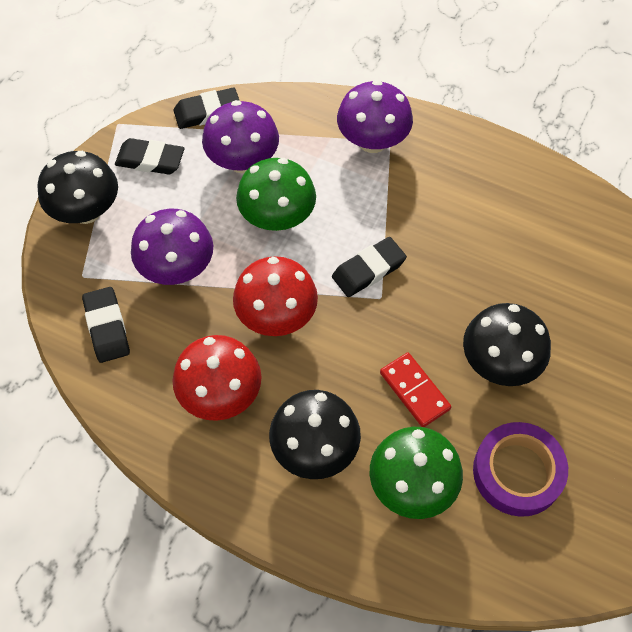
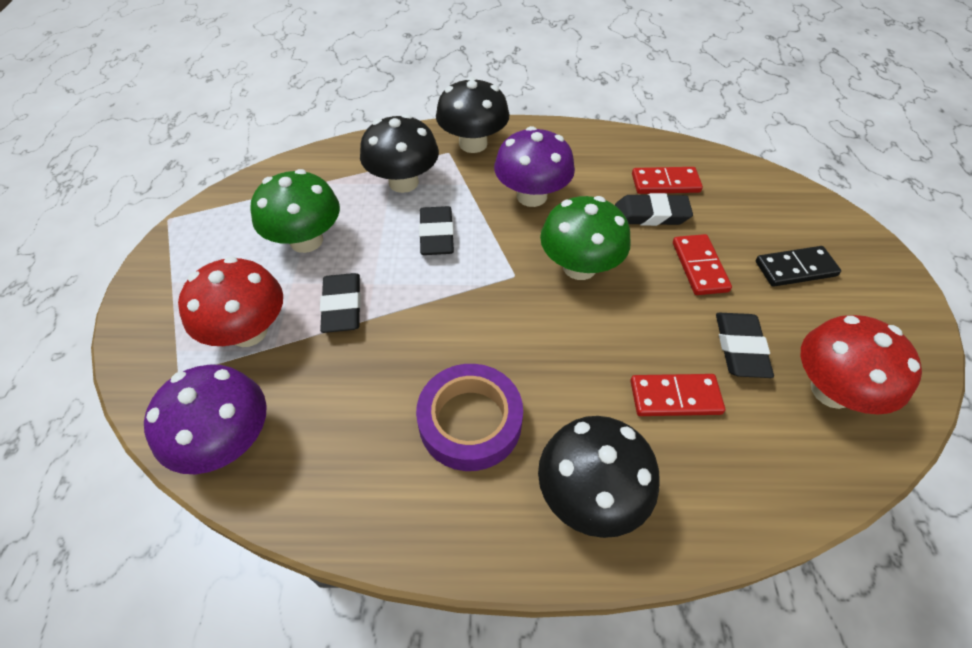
black domino: none = 0 -> [756,246,841,287] = 1
purple mushroom: [131,209,213,285] [202,100,279,174] [337,80,413,153] = 3 -> [144,364,267,474] [494,126,575,207] = 2
red domino: [380,353,451,427] = 1 -> [630,374,725,416] [632,167,703,194] [673,234,732,295] = 3

